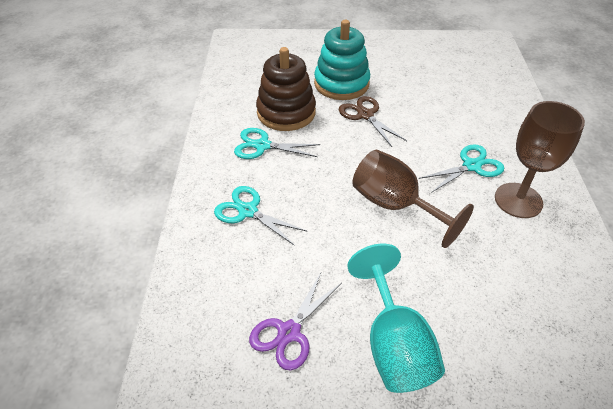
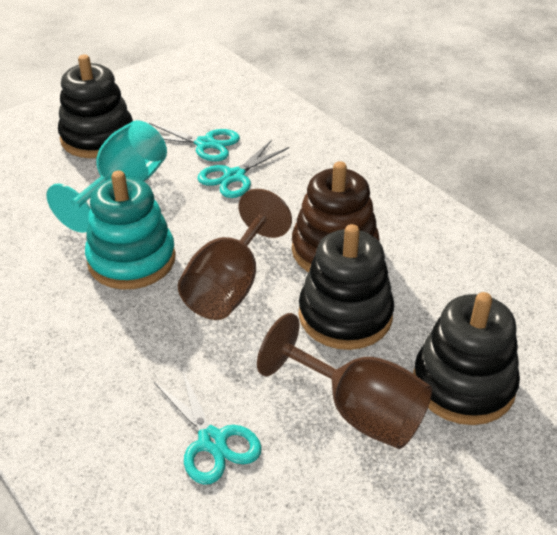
black stacking toy: none = 0 -> [58,55,133,158] [299,224,394,350] [413,292,520,425] = 3
brown scissors: [339,96,407,147] = 1 -> none = 0
purple scissors: [249,273,342,370] = 1 -> none = 0

